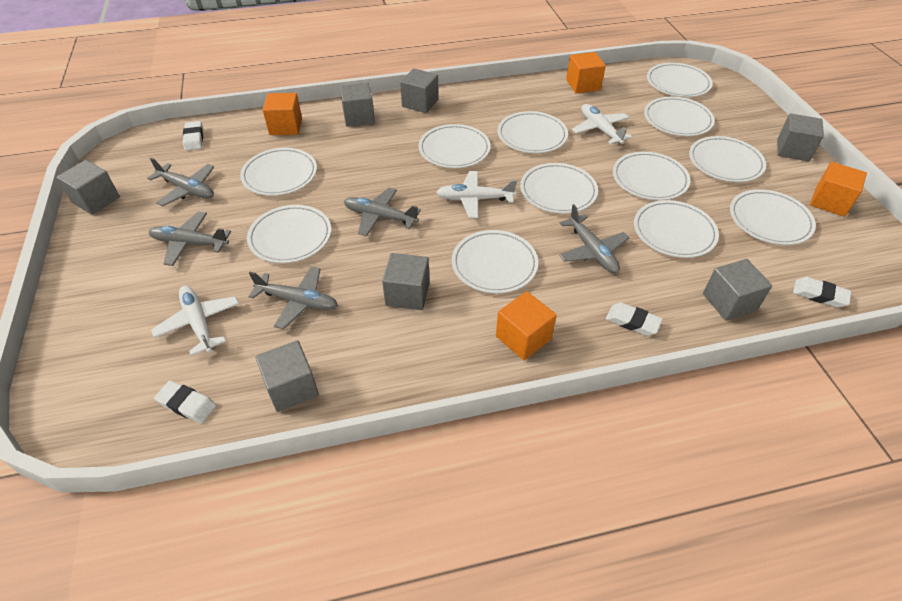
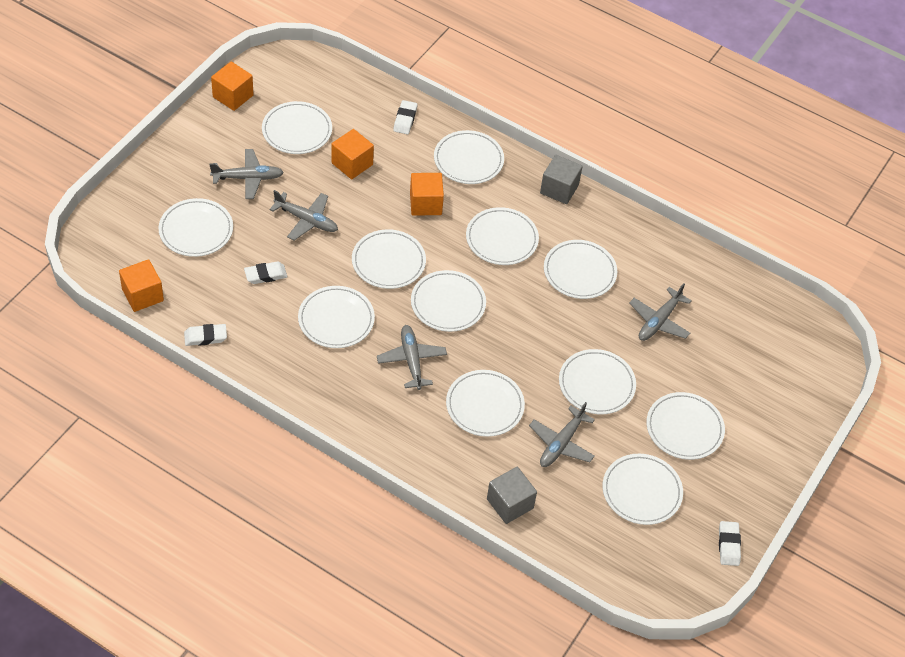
grey cube: [56,160,120,215] [256,340,319,412] [340,83,375,127] [382,253,430,310] [400,68,439,113] [703,259,772,321] [777,114,824,162] = 7 -> [487,467,537,524] [540,155,583,204] = 2
white plane: [151,286,239,356] [436,171,517,218] [572,104,632,144] = 3 -> none = 0

